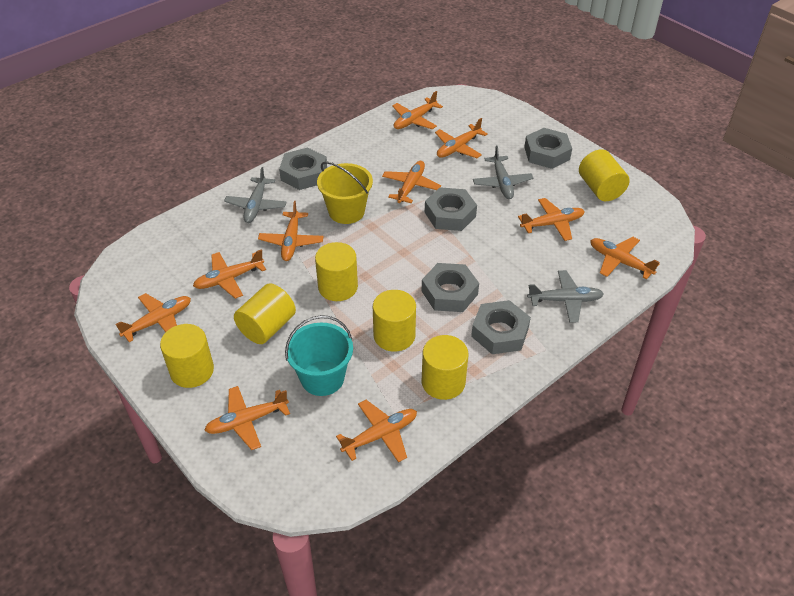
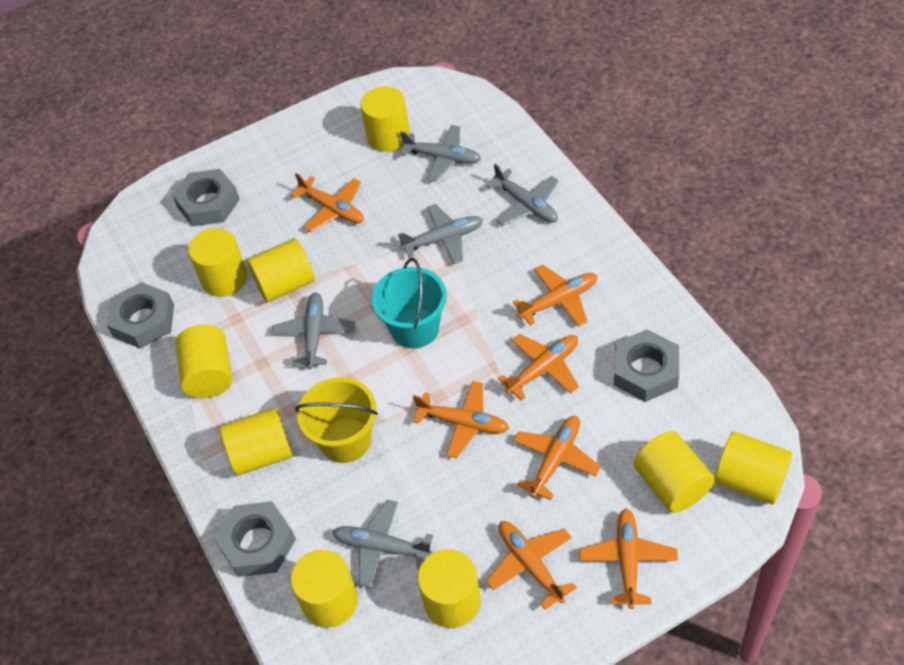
grey nut: [279,147,327,190] [422,263,479,312] [425,187,477,231] [471,300,531,354] [524,128,572,169] = 5 -> [107,282,174,349] [172,169,240,226] [214,501,296,577] [614,329,679,402] = 4
grey plane: [224,167,287,223] [473,146,533,199] [527,270,604,323] = 3 -> [271,292,355,369] [333,500,433,588] [398,204,483,264] [400,125,481,182] [486,164,559,225] = 5
orange plane: [116,293,191,342] [193,249,266,299] [204,386,290,450] [258,201,324,261] [336,400,417,463] [382,161,441,203] [392,91,443,129] [435,118,488,158] [518,198,585,241] [590,237,659,280] = 10 -> [291,173,364,232] [413,381,509,458] [486,521,577,610] [498,334,579,401] [513,265,597,327] [513,416,601,500] [579,509,678,609] = 7
yellow cylinder: [160,324,214,388] [234,283,296,344] [315,242,358,301] [373,290,416,352] [422,335,468,400] [579,149,630,201] = 6 -> [175,325,232,398] [189,228,247,297] [220,408,292,476] [247,238,315,303] [291,550,358,628] [360,86,410,152] [418,549,481,628] [634,431,715,513] [714,431,792,504] = 9

